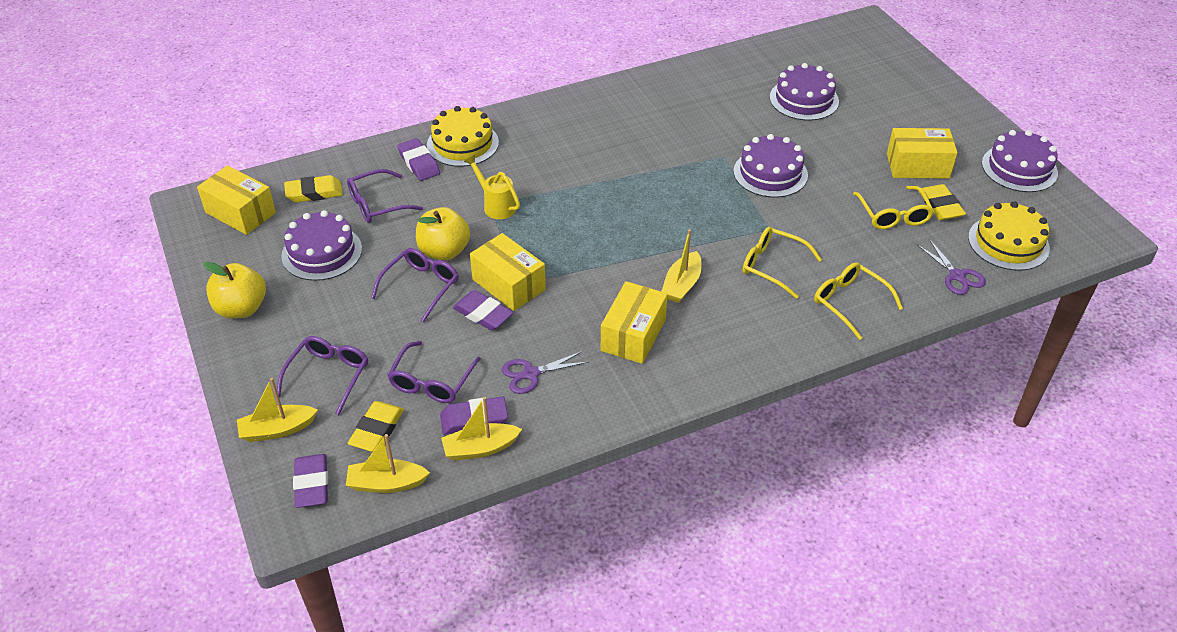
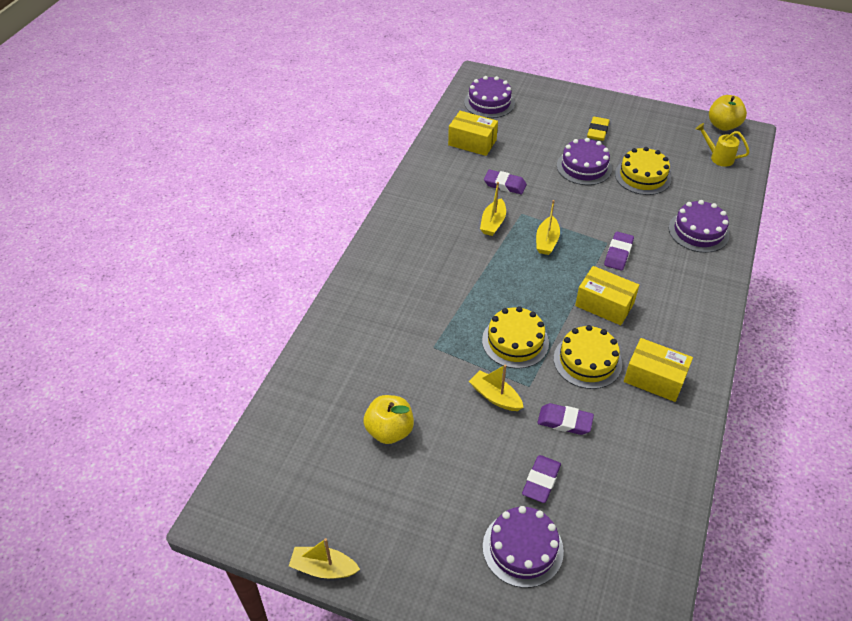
purple glasses: [277,336,368,415] [347,169,423,223] [371,248,459,322] [388,341,481,403] = 4 -> none = 0
purple scissors: [502,351,589,394] [917,239,986,295] = 2 -> none = 0
yellow box: [197,165,276,235] [470,233,546,311] [601,281,668,364] [887,128,958,179] = 4 -> [448,111,498,156] [575,266,639,325] [624,338,693,402] = 3
yellow cake: [427,106,499,167] [968,201,1050,271] = 2 -> [482,306,549,368] [554,325,622,389] [615,147,671,195] = 3
yellow eraser: [284,175,343,203] [348,401,404,452] [918,184,966,220] = 3 -> [587,117,610,141] = 1
yellow glasses: [742,227,822,299] [814,262,903,340] [853,186,934,229] = 3 -> none = 0

